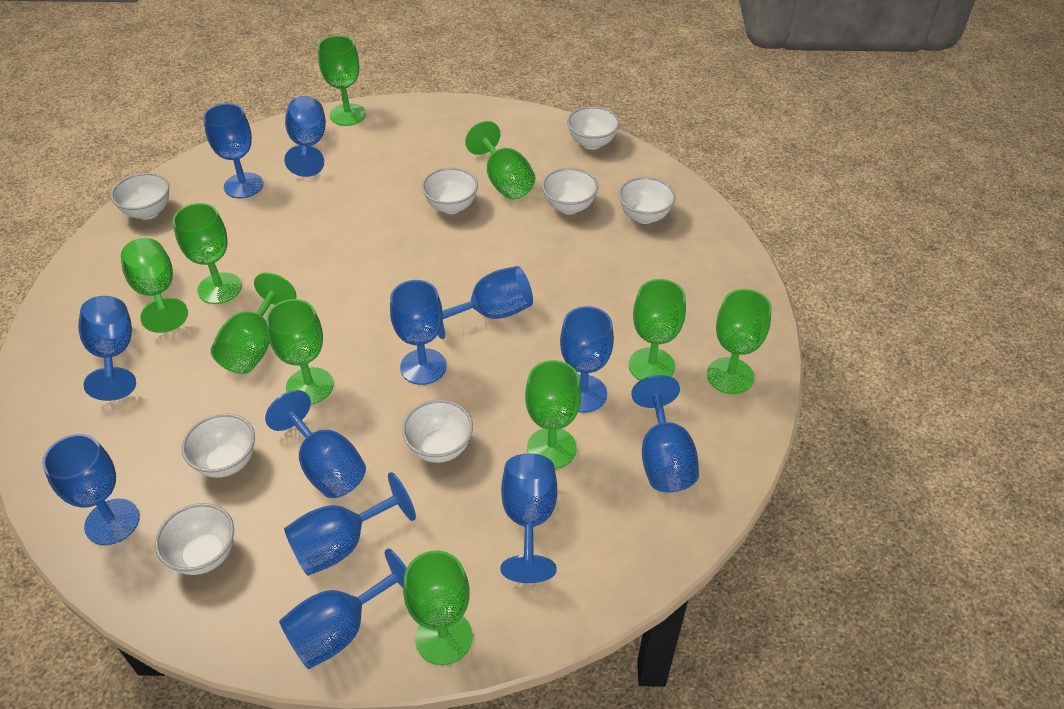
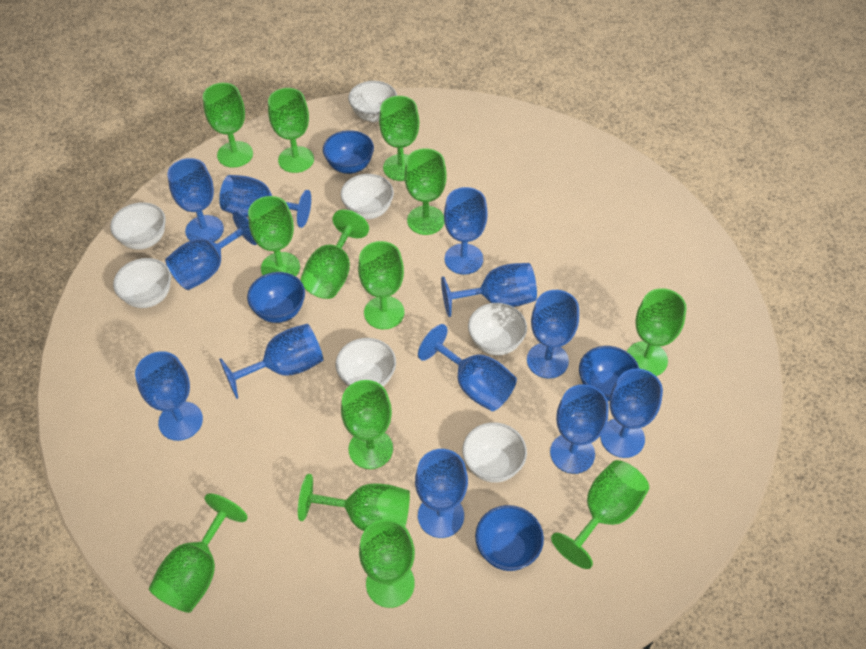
blue bowl: none = 0 -> [247,272,305,323] [323,130,374,174] [475,505,544,571] [579,346,640,401] = 4
green goblet: [121,238,188,333] [173,203,242,304] [211,272,296,374] [266,299,334,405] [318,36,366,126] [403,551,472,665] [465,121,535,199] [525,360,581,469] [629,279,686,380] [707,289,772,394] = 10 -> [149,493,248,613] [203,83,253,168] [248,196,300,276] [268,88,314,173] [298,474,410,531] [301,209,369,299] [341,380,393,469] [358,241,404,329] [359,519,415,608] [379,96,419,181] [404,148,446,235] [551,460,649,569] [627,288,687,376] = 13
white bowl: [111,173,169,220] [155,503,234,575] [182,413,255,478] [402,400,473,463] [422,167,478,214] [542,168,598,214] [567,106,620,150] [619,177,676,224] = 8 -> [110,202,166,249] [113,258,171,308] [336,338,396,387] [341,174,394,219] [348,81,397,122] [462,422,527,483] [468,303,527,356] = 7

